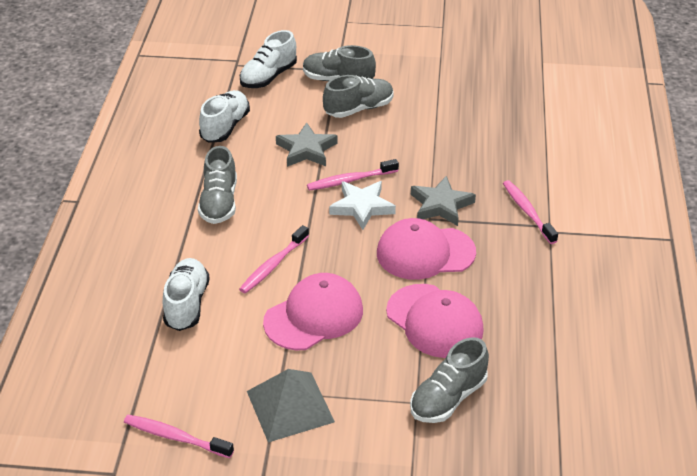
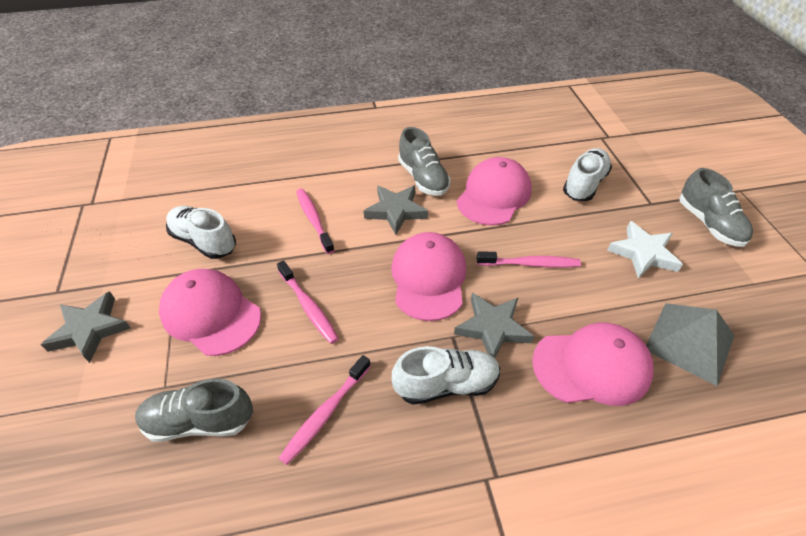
grey shoe: [198,146,237,224] [303,45,376,81] [323,75,394,118] [410,337,489,423] = 4 -> [135,379,253,442] [398,127,451,196] [679,168,753,247] = 3
grey star: [276,123,338,167] [411,176,476,226] = 2 -> [41,291,131,363] [364,186,428,235] [454,293,534,358] = 3
pink cap: [263,273,363,350] [377,218,476,280] [386,284,484,358] = 3 -> [159,269,261,356] [391,232,466,321] [457,157,532,226] [532,322,654,406] = 4

